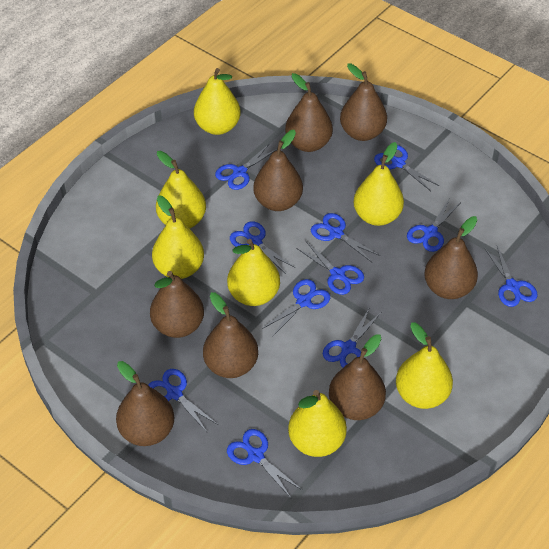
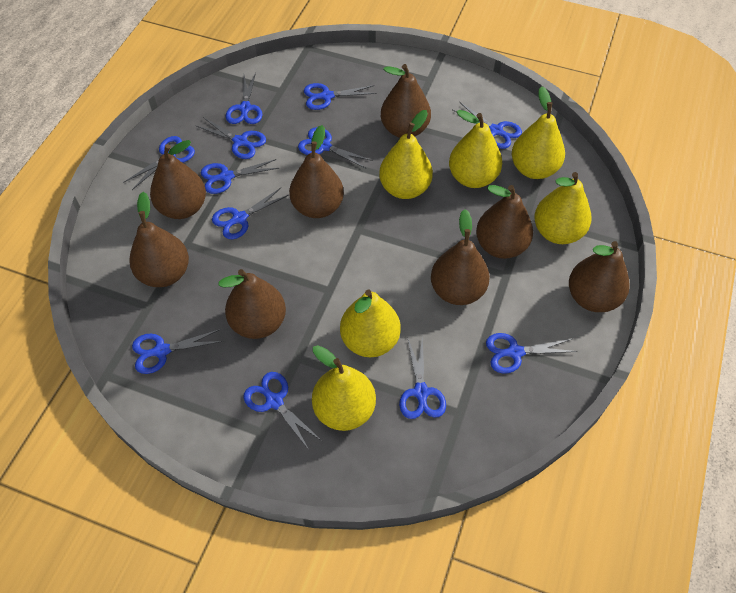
blue scissors: [148,369,218,432] [215,143,278,190] [227,429,302,498] [230,221,295,274] [262,279,330,337] [296,240,364,295] [311,213,381,262] [323,307,381,368] [374,145,439,191] [407,198,461,252] [485,246,538,307] = 11 -> [123,136,195,190] [132,329,223,374] [195,117,266,159] [201,159,279,194] [212,188,289,239] [226,72,263,124] [243,372,322,450] [298,127,372,168] [304,83,376,110] [399,336,446,419] [452,102,522,149] [486,333,578,374] = 12
yellow pear: [152,195,204,279] [156,151,206,229] [194,68,241,135] [227,239,280,306] [288,390,347,457] [353,142,404,226] [396,322,453,409] = 7 -> [312,345,376,431] [340,289,401,357] [379,110,433,199] [449,110,502,188] [512,86,565,179] [534,172,591,244] = 6

